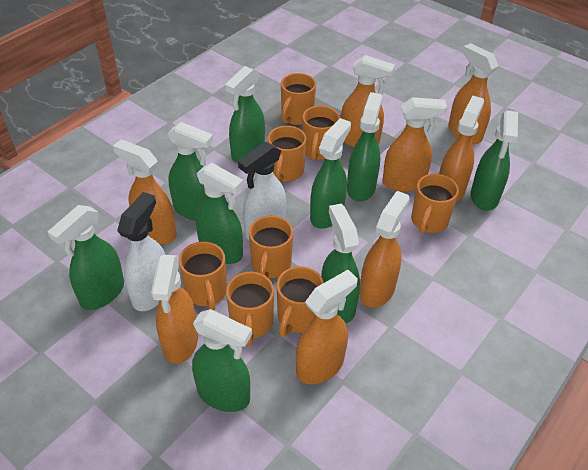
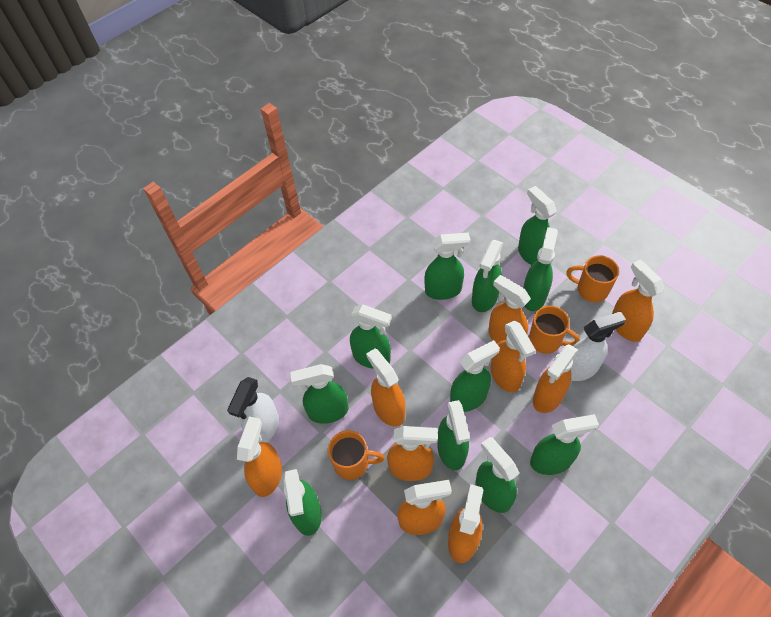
green spray bottle: [48,205,124,310] [168,122,213,221] [192,309,252,412] [196,163,243,264] [225,66,265,163] [310,118,351,229] [321,203,360,323] [347,92,382,202] [471,111,518,211] = 9 -> [283,469,322,536] [290,364,348,424] [350,304,392,369] [425,232,471,300] [438,400,470,470] [450,340,500,412] [472,240,503,312] [475,437,519,513] [518,186,557,265] [523,227,558,311] [530,414,599,475] = 11
orange mug: [179,241,227,310] [226,272,274,346] [249,215,293,278] [268,126,306,182] [276,266,324,337] [281,73,316,125] [302,106,340,161] [411,174,459,234] = 8 -> [328,430,385,480] [529,306,580,354] [566,255,619,302] = 3
orange spray bottle: [113,139,176,244] [151,255,198,364] [296,270,358,384] [341,55,395,147] [359,191,410,308] [382,97,447,192] [439,96,484,202] [448,43,498,144] = 8 -> [237,417,282,497] [366,348,406,427] [387,426,438,481] [397,480,452,535] [448,484,484,563] [488,275,531,344] [490,321,536,392] [533,344,578,413] [612,260,664,342] = 9

